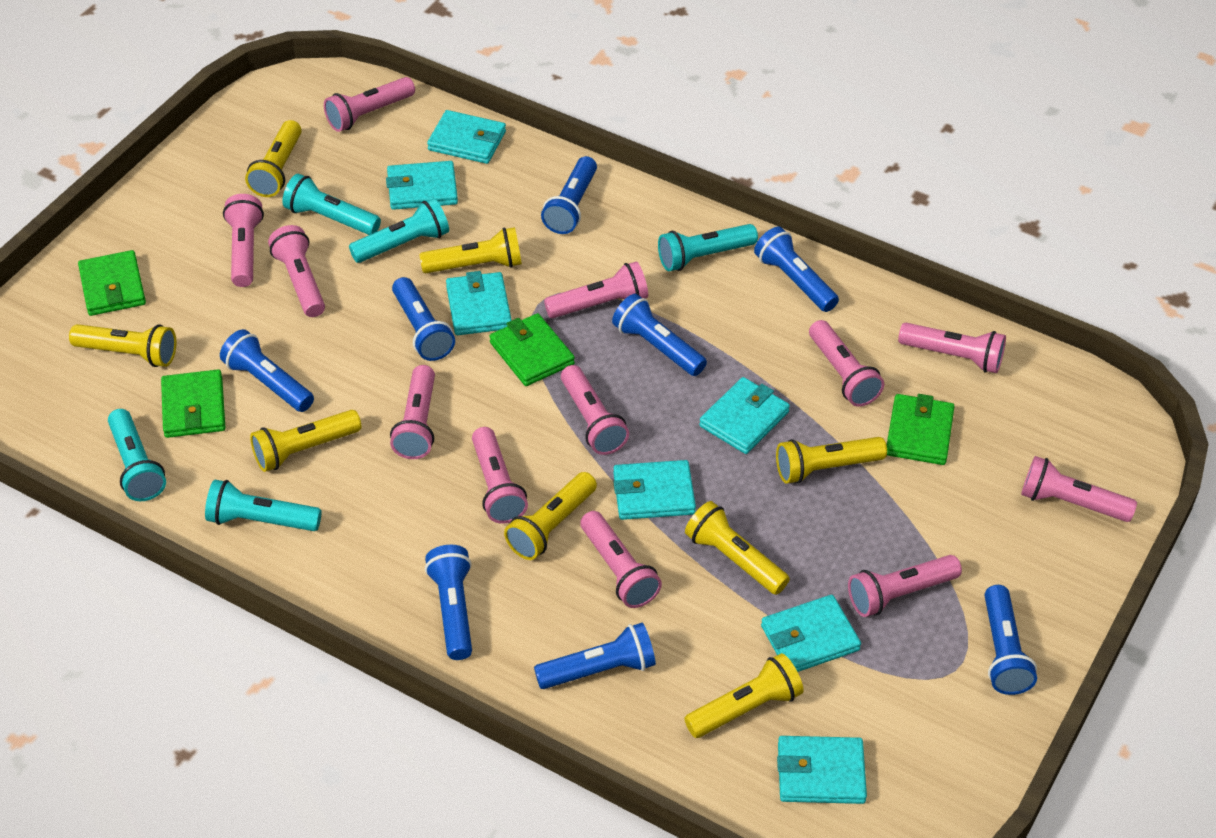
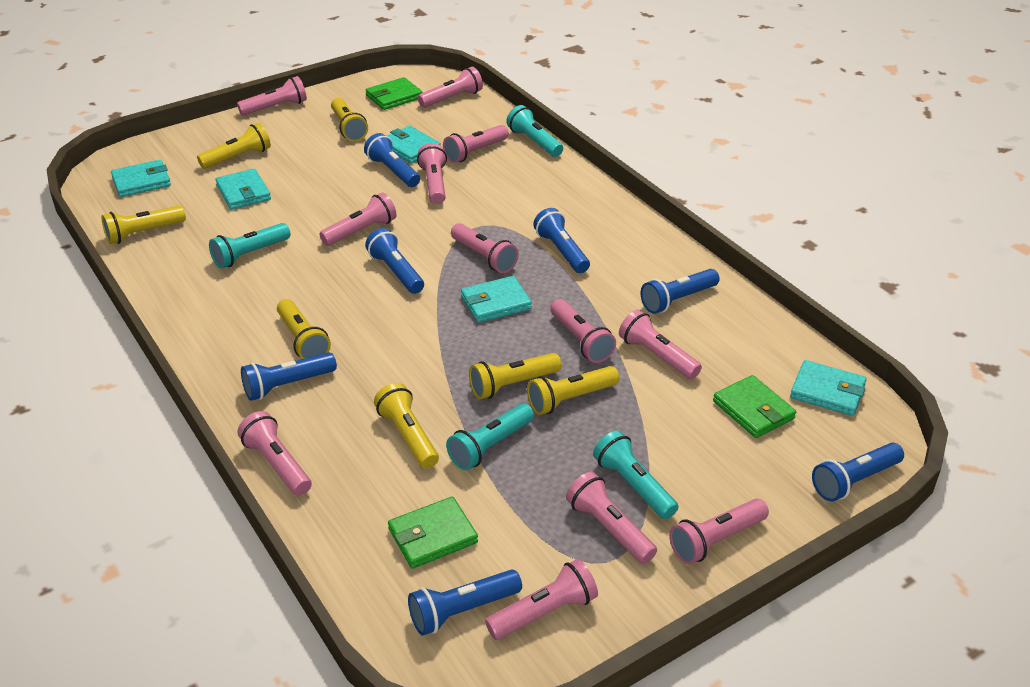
blue flashlight: [220,329,314,412] [392,277,455,361] [425,545,472,660] [534,623,656,689] [541,156,597,234] [612,294,707,376] [754,227,839,312] [985,585,1037,695] = 8 -> [241,352,337,401] [364,133,420,187] [365,228,424,294] [408,570,522,636] [533,208,590,273] [641,269,720,314] [812,442,904,502] = 7
green wallet: [78,250,146,316] [161,370,225,438] [489,313,575,386] [887,394,955,465] = 4 -> [366,77,423,110] [388,497,478,569] [713,375,796,438] = 3
turquoise flashlight: [108,409,166,501] [205,480,322,531] [282,174,381,235] [349,198,449,263] [658,224,758,271] = 5 -> [209,223,290,269] [446,403,534,470] [507,105,563,157] [593,431,679,519] = 4
turquoise wallet: [386,161,458,210] [427,110,506,164] [446,271,512,335] [613,460,696,520] [699,377,790,454] [761,595,861,672] [777,736,867,804] = 7 -> [111,160,171,197] [216,169,271,210] [387,126,441,164] [461,276,532,323] [790,360,866,416] = 5
yellow flashlight: [69,324,176,367] [245,120,302,197] [250,410,362,472] [419,227,522,273] [504,472,597,560] [684,653,804,738] [685,501,790,595] [776,437,887,484] = 8 -> [102,205,186,244] [197,123,271,169] [277,299,331,359] [331,98,368,142] [374,383,439,469] [469,353,561,399] [527,366,619,415] = 7

